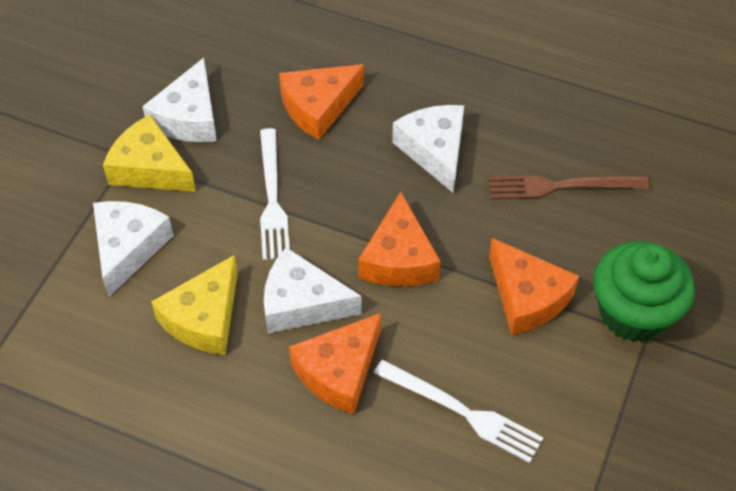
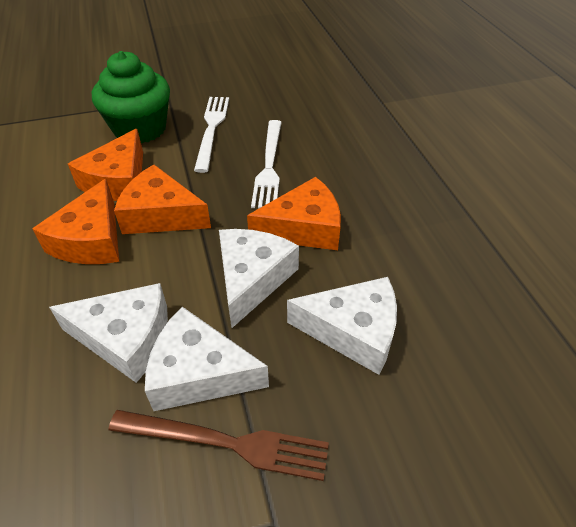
yellow cheese: [103,115,196,192] [151,255,238,355] = 2 -> none = 0

